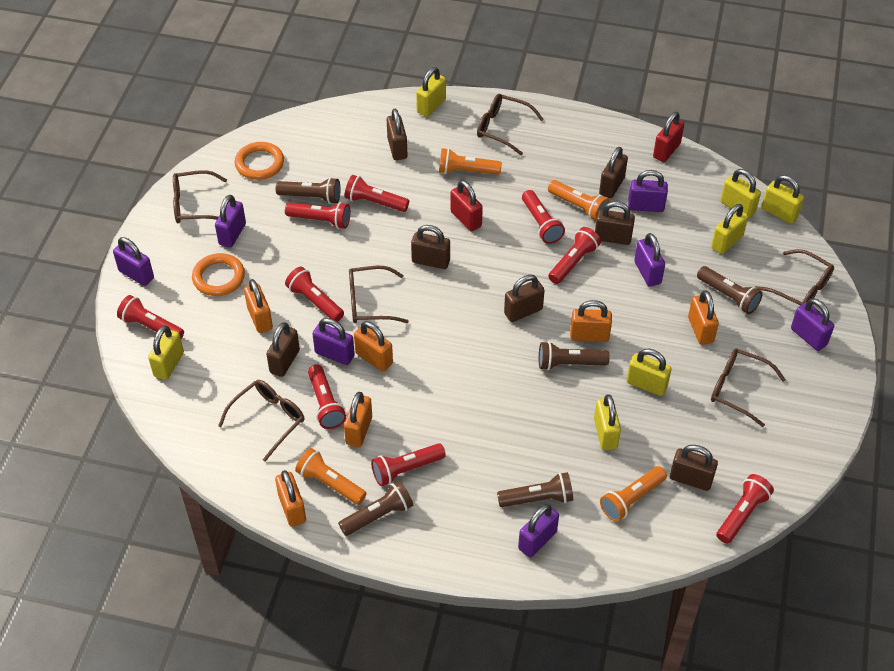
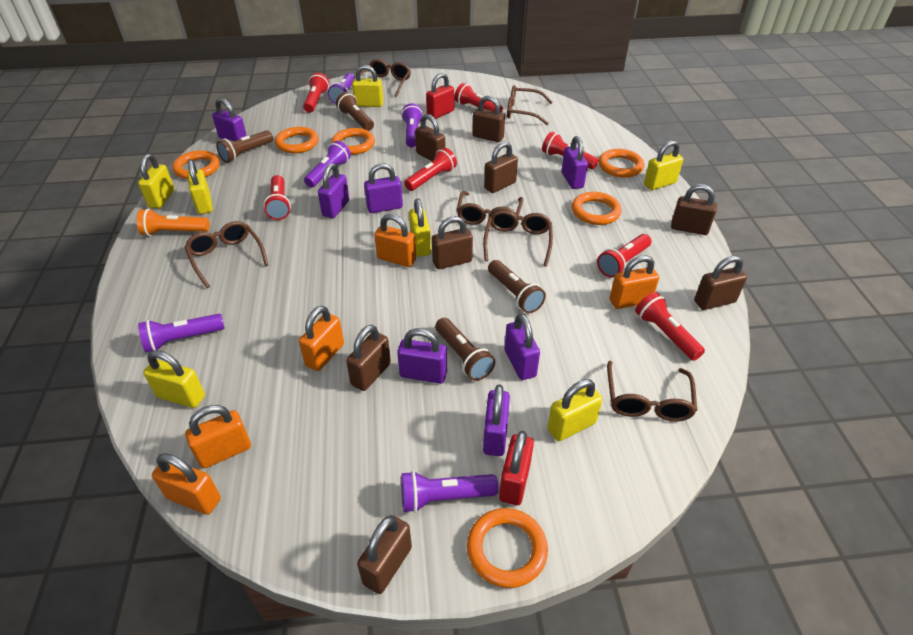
brown flashlight: [276,177,341,204] [338,480,413,536] [497,472,573,507] [539,341,610,370] [697,266,762,314] = 5 -> [216,130,273,163] [336,92,374,131] [435,318,495,381] [488,260,546,313] = 4
brown padlock: [266,322,300,377] [387,109,407,160] [411,225,450,269] [504,275,545,322] [595,201,635,245] [599,147,628,198] [670,445,718,491] = 7 -> [346,325,391,391] [357,515,412,594] [415,114,445,161] [432,216,473,269] [473,96,505,142] [484,142,518,193] [671,184,717,235] [694,256,747,310] = 8
orange flashlight: [295,448,367,505] [439,148,502,175] [548,180,609,221] [600,466,667,522] = 4 -> [137,209,210,236] = 1
orange padlock: [244,279,273,333] [275,470,306,527] [344,392,372,447] [354,321,393,372] [570,300,612,342] [688,290,719,345] = 6 -> [152,453,221,515] [185,405,251,469] [299,306,344,371] [374,214,416,267] [610,255,659,309] = 5
orange ring: [192,253,245,296] [235,142,284,180] = 2 -> [172,150,220,179] [275,127,319,153] [331,128,375,155] [467,508,548,588] [572,192,622,225] [598,149,644,178] = 6
purple flashlight: none = 0 -> [138,314,225,353] [304,141,351,188] [328,73,355,104] [401,103,423,148] [401,471,498,513] = 5
red flashlight: [117,295,184,339] [285,202,350,229] [285,267,344,322] [308,364,346,429] [345,175,409,212] [371,443,446,486] [522,190,565,244] [548,227,601,284] [716,474,774,544] = 9 -> [263,175,291,220] [303,73,329,113] [404,148,457,191] [455,83,503,113] [542,132,598,169] [597,234,651,278] [635,292,705,361] = 7

